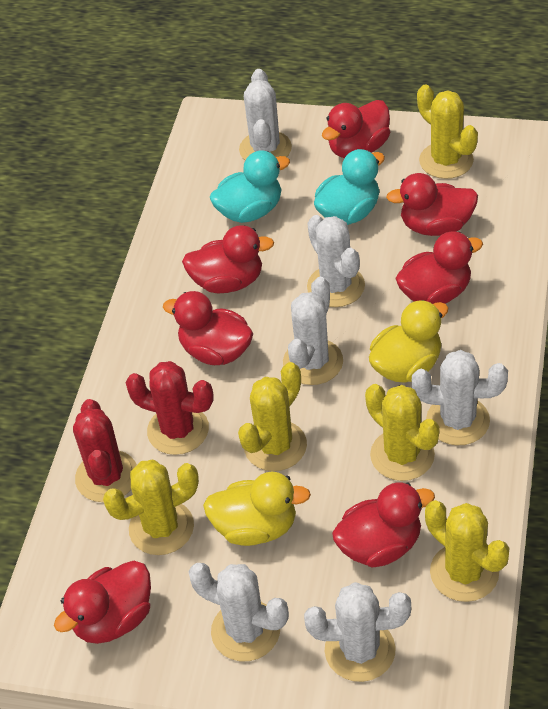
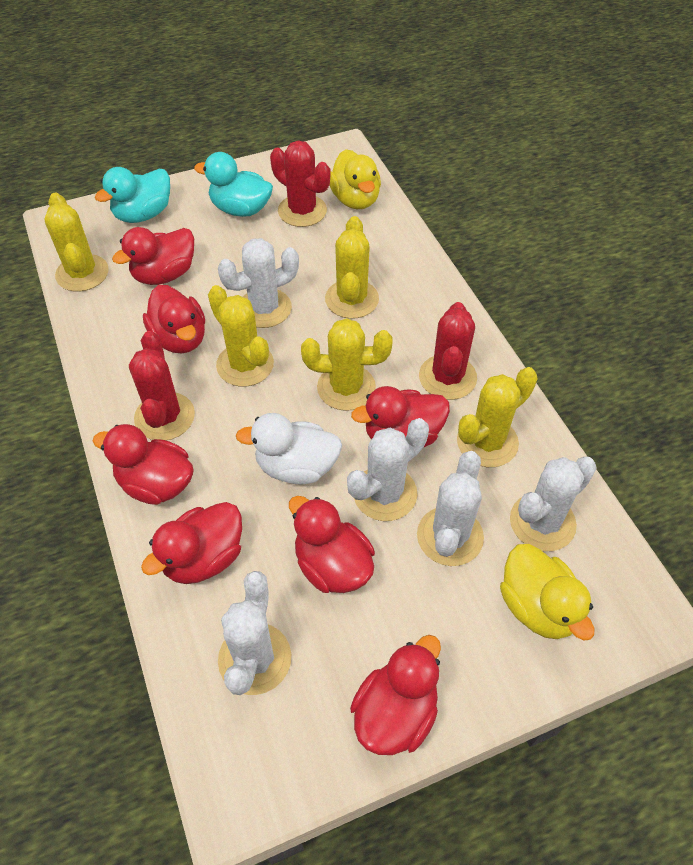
red cactus: [73,399,137,502] [126,361,214,455] = 2 -> [129,331,195,440] [270,140,330,227] [419,302,477,400] = 3
white cactus: [189,563,289,661] [239,69,292,160] [283,277,343,385] [304,582,411,682] [307,215,365,307] [412,350,508,446] = 6 -> [218,238,299,328] [218,571,291,695] [347,418,429,521] [417,451,484,566] [510,457,597,551] = 5
white duck: none = 0 -> [236,413,342,484] = 1

